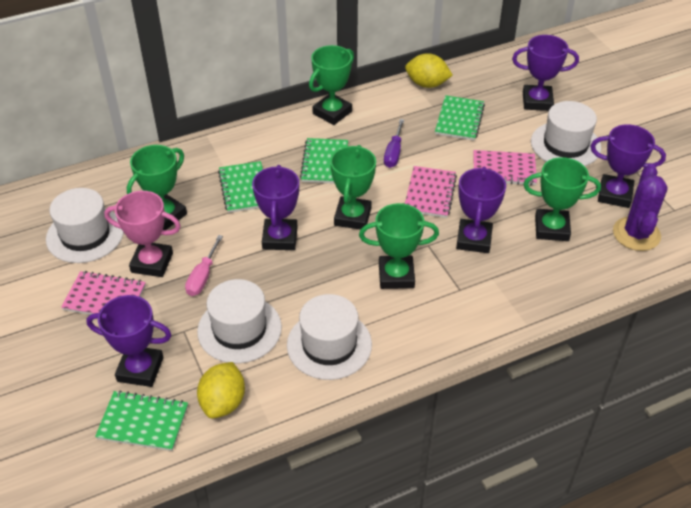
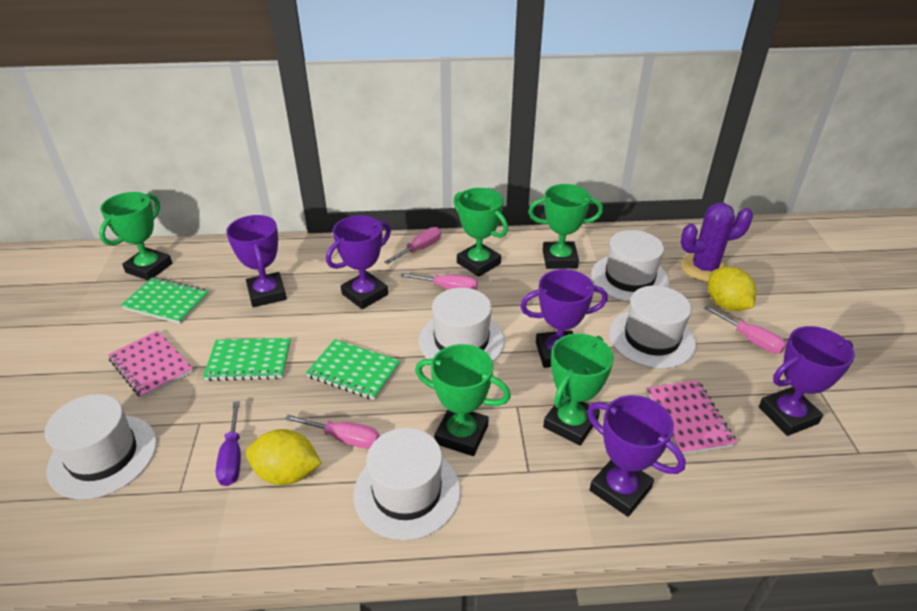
green notebook: [95,390,188,451] [218,161,263,213] [300,138,348,184] [435,95,485,141] = 4 -> [120,277,209,324] [203,338,291,381] [306,339,400,400] = 3
pink notebook: [61,271,146,315] [405,166,457,218] [474,150,537,185] = 3 -> [108,330,193,399] [647,380,737,455] = 2
pink screwdriver: [185,235,223,296] = 1 -> [285,415,380,449] [384,227,441,264] [400,273,478,290] [704,306,786,354] = 4
pink trophy: [104,191,181,277] = 1 -> none = 0
white hat: [46,188,124,263] [197,279,282,364] [287,294,372,380] [531,101,601,166] = 4 -> [45,394,157,500] [354,428,461,540] [419,288,504,362] [591,230,669,302] [609,285,696,369] = 5

